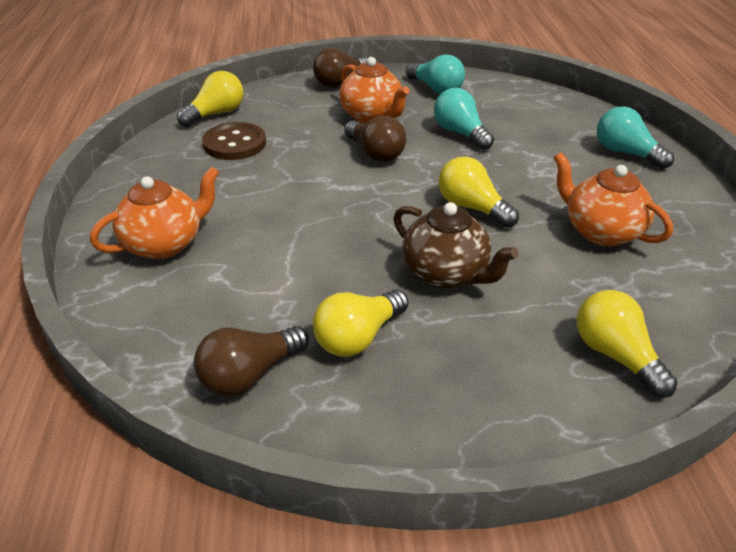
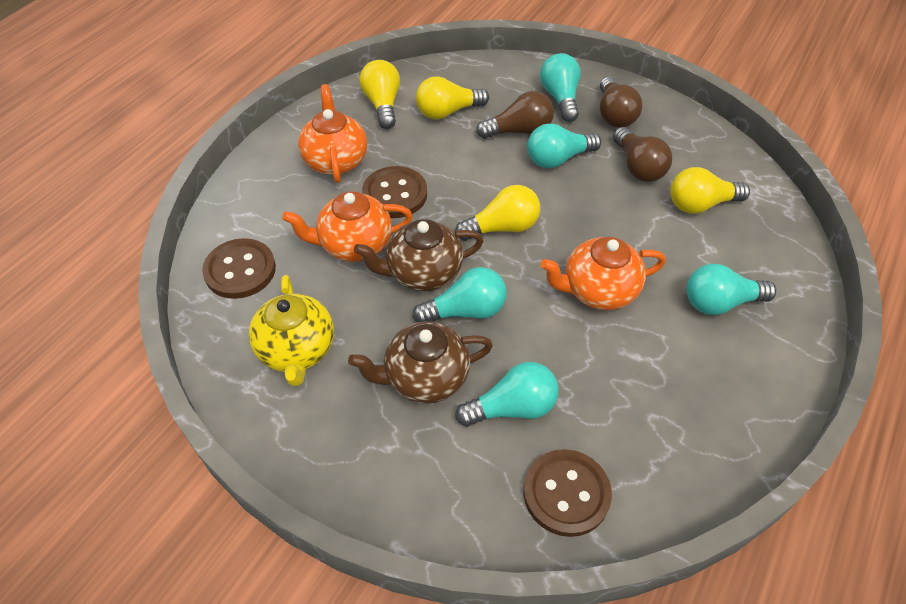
brown button: [202,122,266,160] = 1 -> [202,238,276,299] [362,166,427,218] [523,449,612,537] = 3
brown teapot: [393,202,519,288] = 1 -> [348,321,493,404] [354,219,483,291] = 2
turquoise light bulb: [406,54,465,94] [434,88,494,150] [597,106,674,169] = 3 -> [413,267,507,322] [455,362,559,426] [527,123,601,168] [540,53,581,122] [687,264,776,315] = 5
yellow teapot: none = 0 -> [249,275,334,387] = 1

